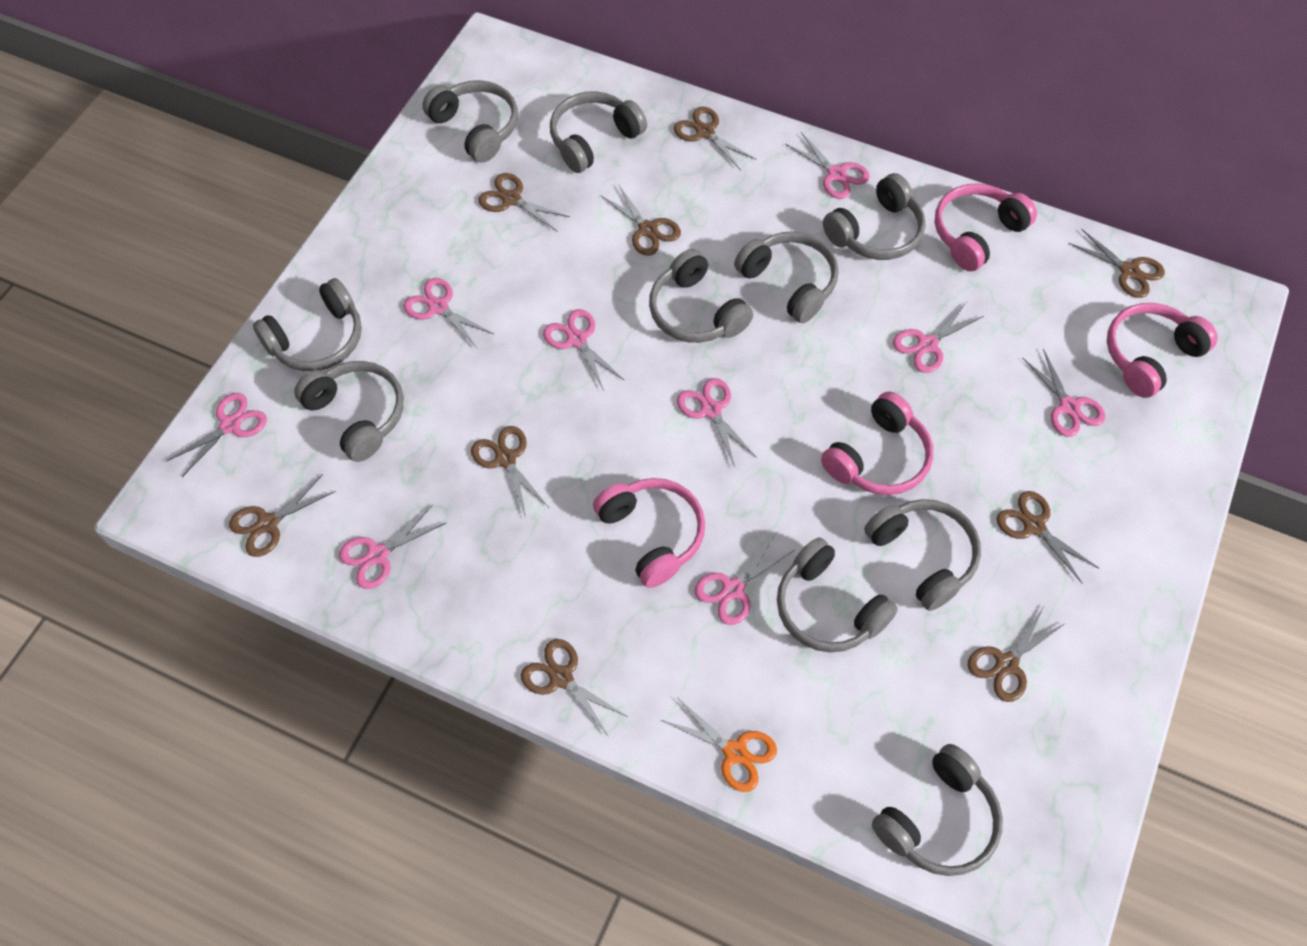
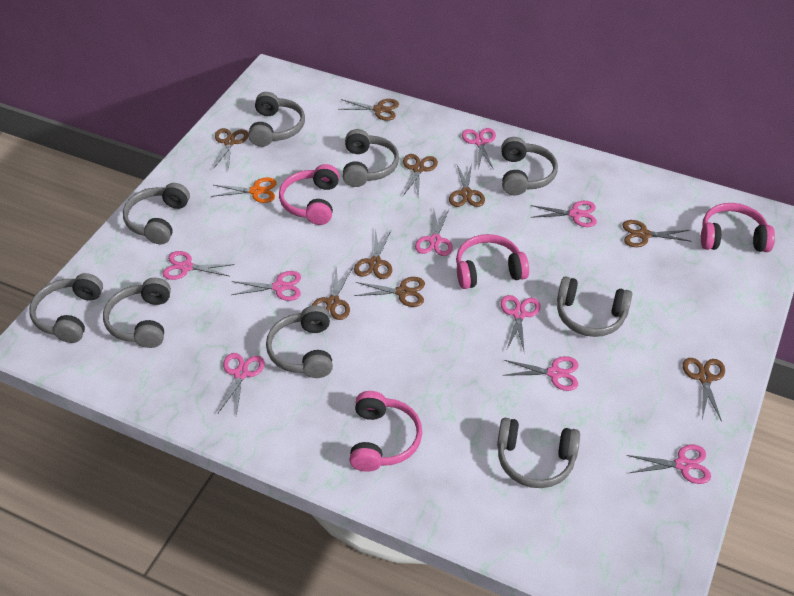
grey headphones: [253,278,362,371] [294,361,404,462] [422,80,518,162] [550,91,647,173] [649,249,753,343] [734,231,839,323] [777,537,898,652] [823,173,926,260] [864,499,981,611] [872,744,1003,876] = 10 -> [29,273,103,343] [103,278,171,348] [123,183,190,244] [248,92,305,147] [266,305,333,378] [343,129,399,187] [497,418,580,488] [501,137,558,195] [557,277,632,337] = 9

